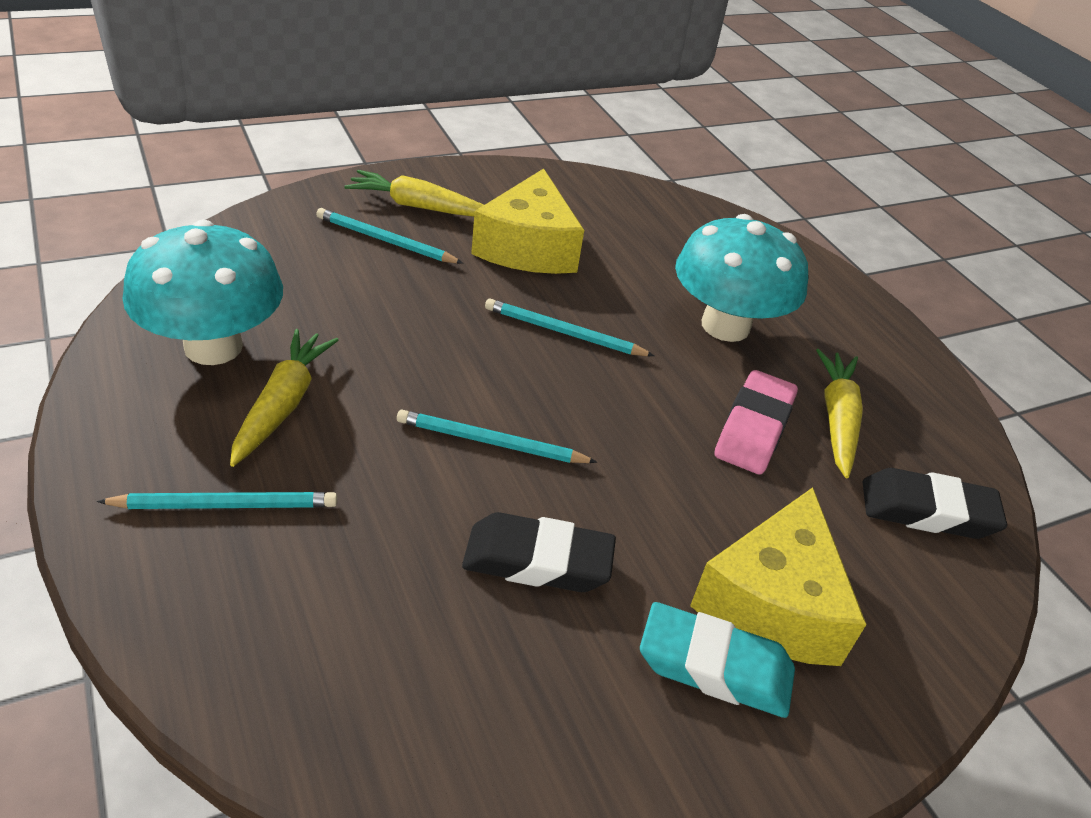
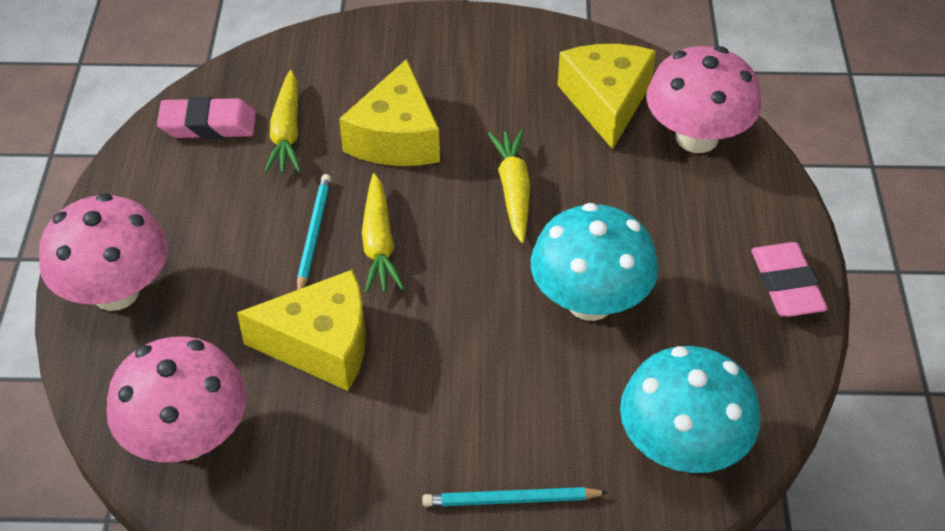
black eraser: [462,512,616,592] [863,468,1007,539] = 2 -> none = 0
pink eraser: [714,370,798,474] = 1 -> [157,97,256,139] [751,242,828,317] = 2
pink mushroom: none = 0 -> [39,193,168,311] [107,337,247,462] [646,46,761,153] = 3
turquoise eraser: [640,602,795,718] = 1 -> none = 0
turquoise pencil: [97,492,337,509] [316,208,463,264] [397,410,597,463] [485,298,654,356] = 4 -> [297,174,331,290] [422,487,609,507] = 2
yellow cheese: [471,168,584,274] [690,487,867,666] = 2 -> [237,269,366,391] [339,59,440,166] [558,44,656,149] = 3

